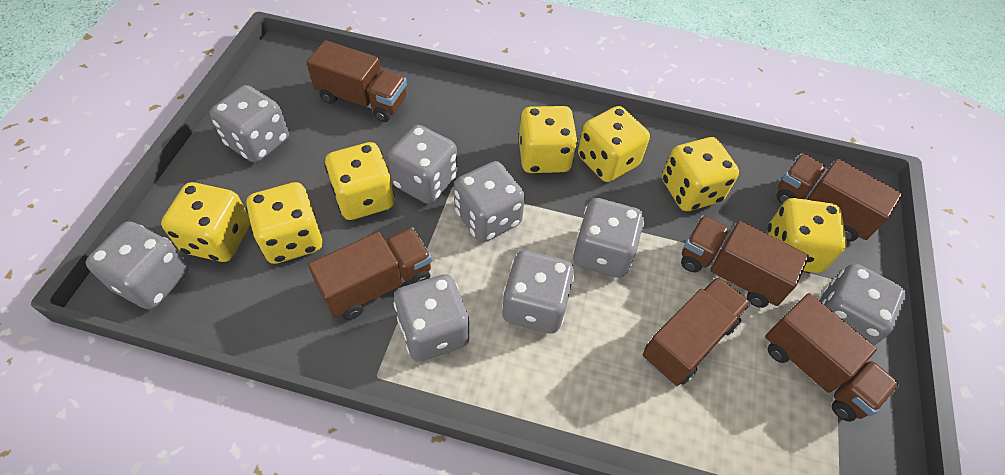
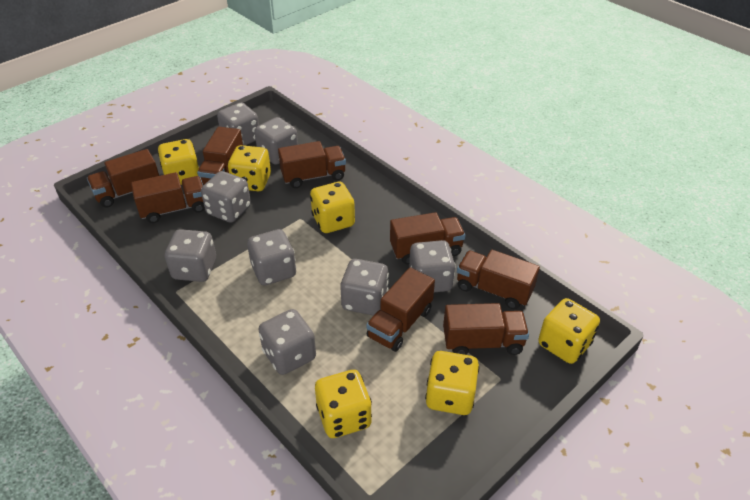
brown truck: [306,40,407,122] [308,227,432,320] [643,276,751,386] [681,215,809,308] [765,293,900,422] [776,153,902,242] = 6 -> [87,149,159,208] [131,172,205,223] [197,127,243,185] [278,141,346,188] [366,267,435,352] [390,212,465,264] [443,303,529,355] [457,250,540,309] = 8
yellow dice: [161,182,250,262] [246,182,322,264] [325,142,395,220] [519,106,578,173] [578,106,650,182] [662,137,739,211] [767,198,847,273] = 7 -> [158,139,199,185] [228,145,271,191] [310,182,355,233] [315,370,372,438] [425,351,479,415] [538,298,600,364] = 6

